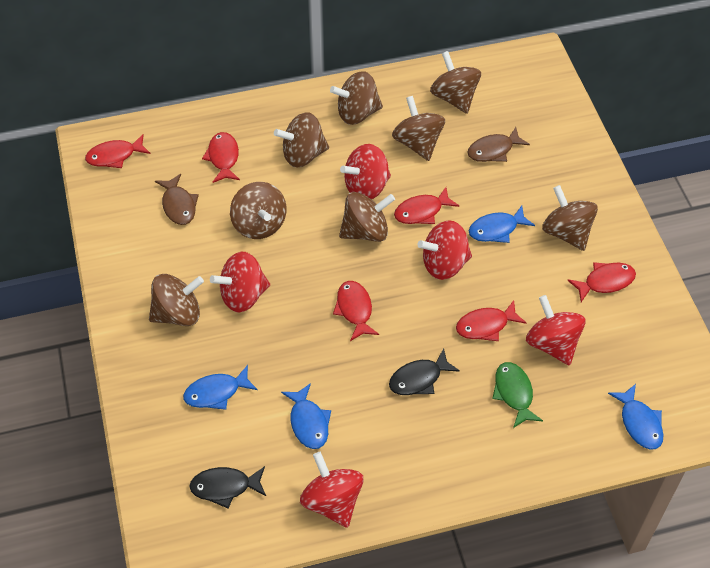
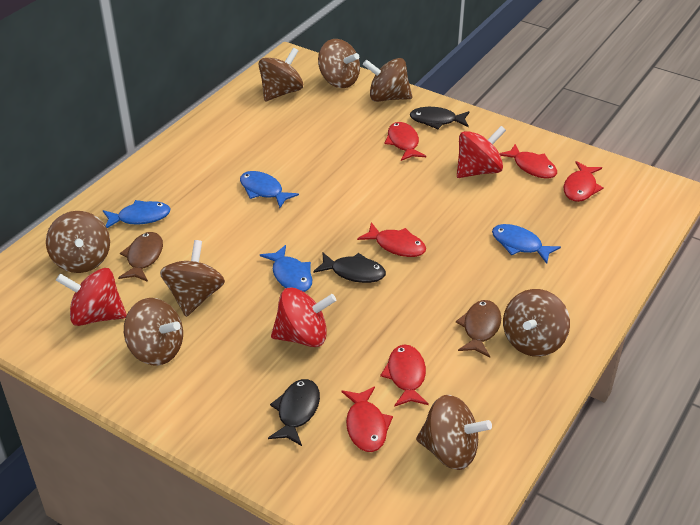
black fish: [189,466,266,508] [389,348,460,395] = 2 -> [268,379,320,446] [313,252,386,283] [410,107,469,129] = 3
green fish: [492,362,543,428] = 1 -> none = 0
red spinning top: [210,251,270,313] [300,452,363,528] [340,144,391,199] [417,221,472,280] [526,295,585,366] = 5 -> [56,268,127,326] [271,287,336,347] [457,126,506,178] = 3

